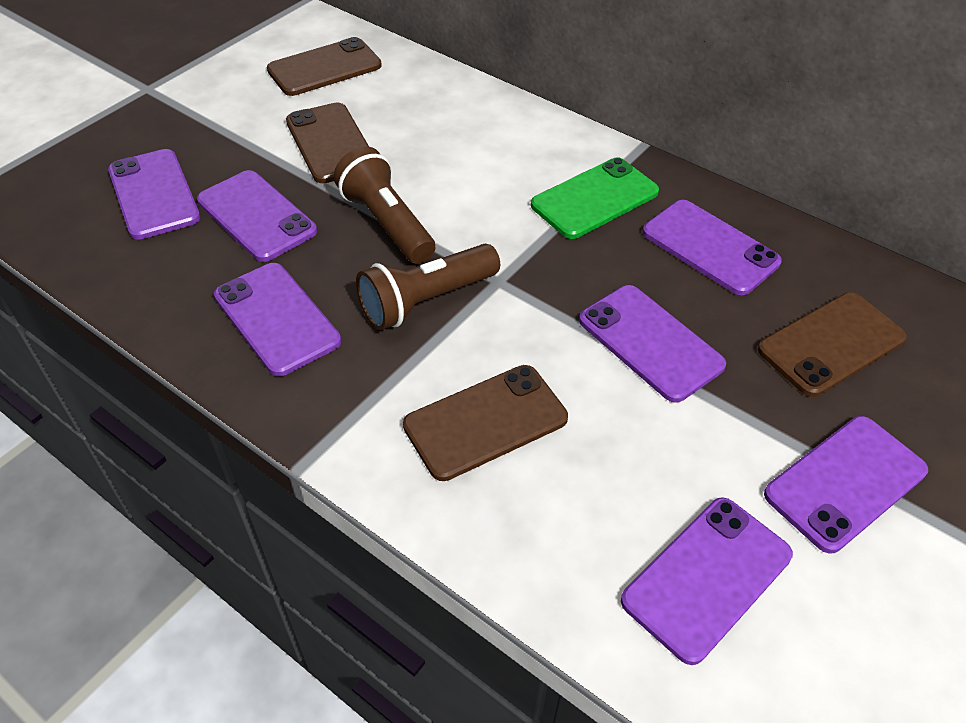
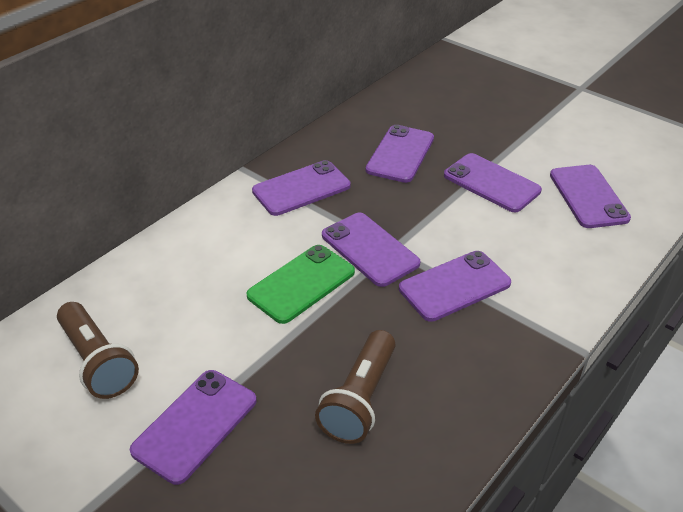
brown phone: [267,37,382,96] [286,102,369,183] [403,365,568,481] [758,293,907,397] = 4 -> none = 0

